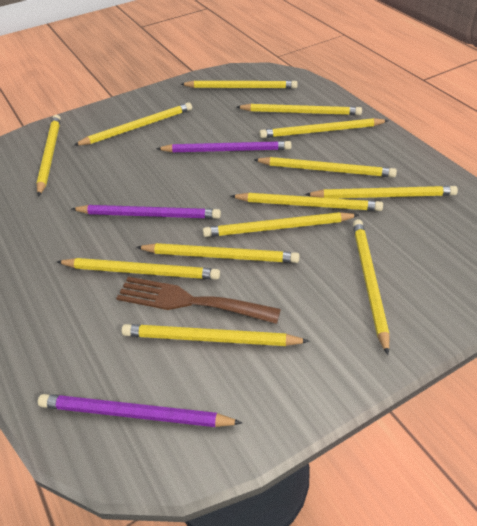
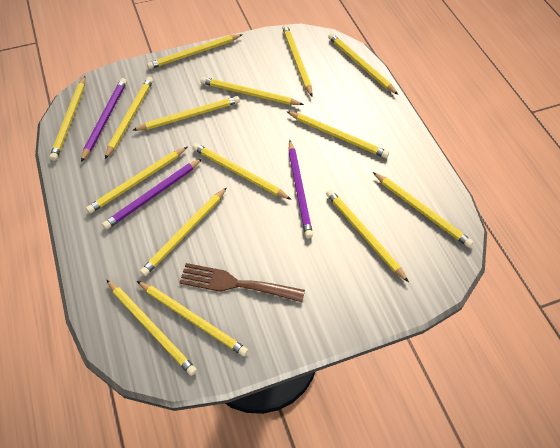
yellow pencil: [36,115,61,197] [57,258,220,280] [74,102,192,146] [122,324,310,346] [136,243,300,263] [181,80,298,89] [203,212,359,237] [231,193,383,211] [237,104,362,115] [253,157,397,178] [259,118,389,138] [305,186,458,198] [353,219,389,355] = 13 -> [49,76,85,161] [86,147,187,213] [105,77,153,159] [106,279,197,376] [132,96,240,131] [137,281,248,356] [140,188,227,276] [147,34,243,69] [193,143,292,200] [201,77,304,105] [282,25,313,96] [286,111,389,158] [326,189,409,282] [328,33,398,95] [373,172,473,247] = 15

